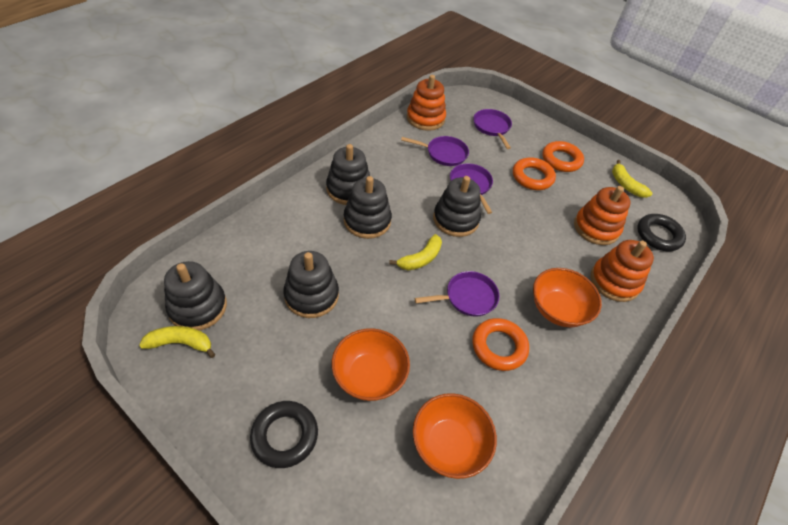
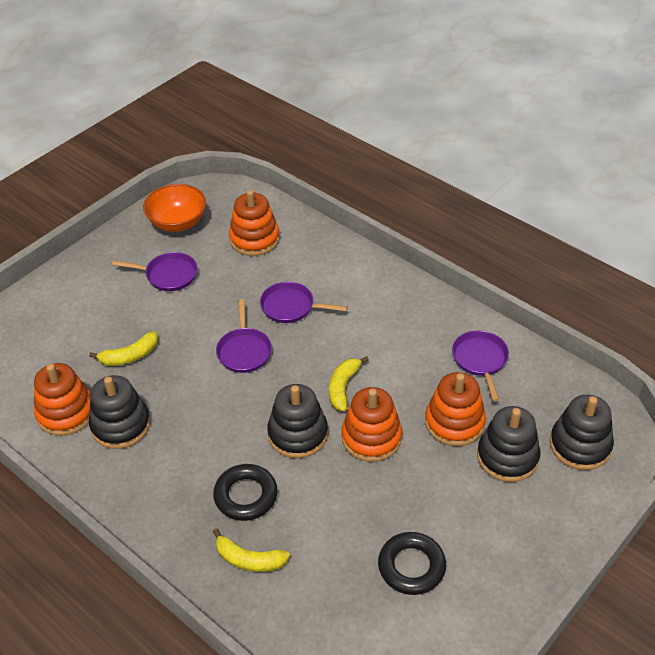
black stacking toy: [164,261,227,330] [283,251,339,318] [326,144,370,205] [344,176,392,239] [433,176,481,237] = 5 -> [89,375,151,449] [267,384,328,458] [477,406,541,482] [550,395,614,470] = 4
orange bowl: [332,328,410,401] [413,393,497,479] [533,268,602,327] = 3 -> [143,184,206,232] = 1
orange ring: [472,318,529,371] [513,157,556,190] [542,141,584,172] = 3 -> none = 0
orange stacking toy: [407,75,446,131] [574,186,631,245] [591,240,654,302] = 3 -> [34,363,91,436] [229,190,280,256] [342,387,402,462] [425,372,486,446] = 4

